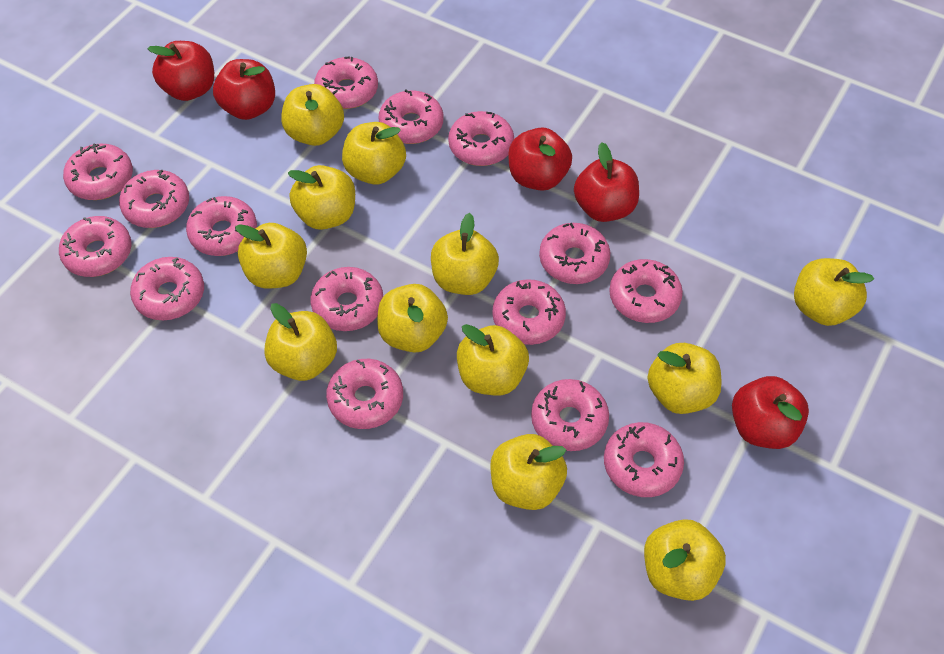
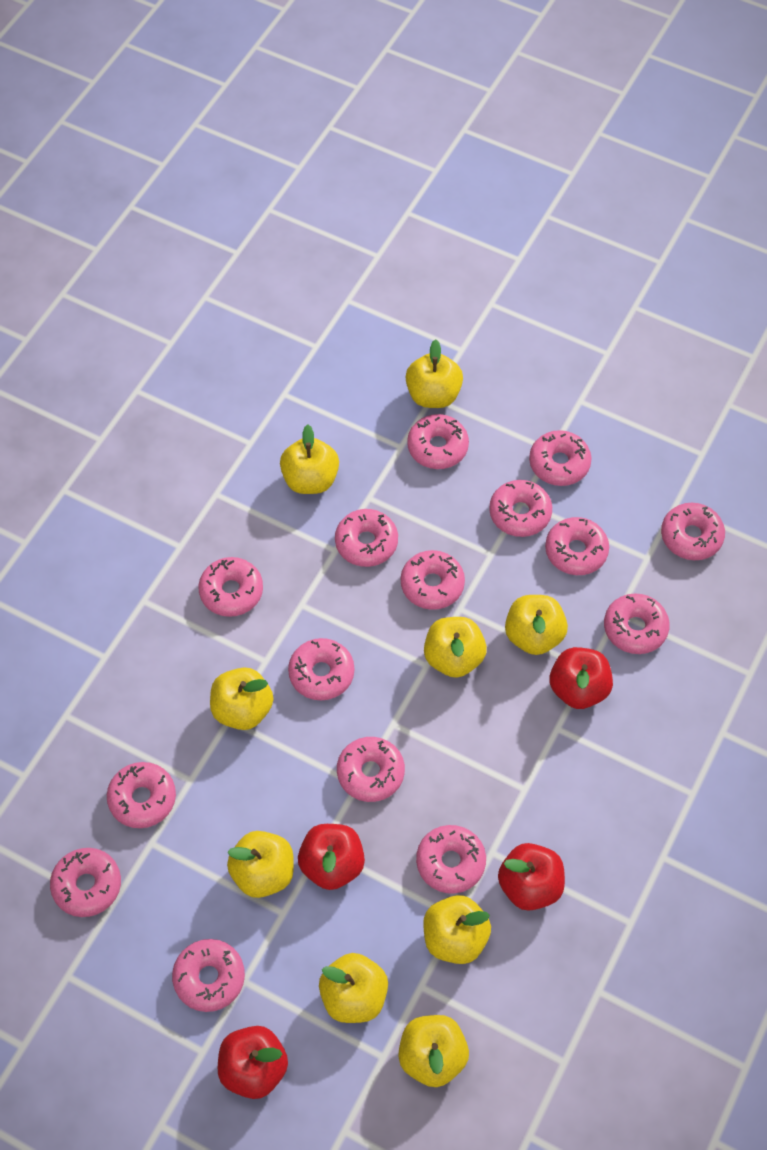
red apple: [147,41,214,101] [213,59,275,120] [508,127,572,191] [574,142,639,222] [732,376,809,449] = 5 -> [218,1026,288,1099] [298,824,365,890] [498,843,565,911] [550,647,613,709] = 4
yellow apple: [235,223,307,289] [264,303,337,381] [281,84,344,146] [288,165,355,230] [342,122,406,184] [377,284,448,352] [431,213,499,295] [457,324,529,395] [490,434,567,510] [644,519,726,601] [647,343,722,414] [794,258,874,326] = 12 -> [210,667,273,730] [227,831,294,898] [280,425,339,494] [319,953,388,1023] [398,1015,469,1087] [406,339,463,408] [423,895,491,964] [424,617,487,678] [505,595,568,655] = 9

